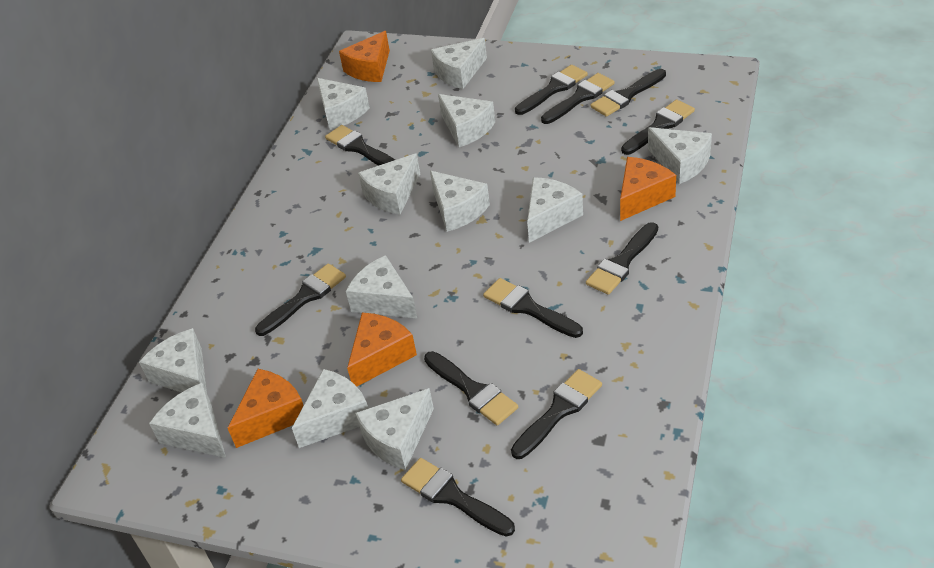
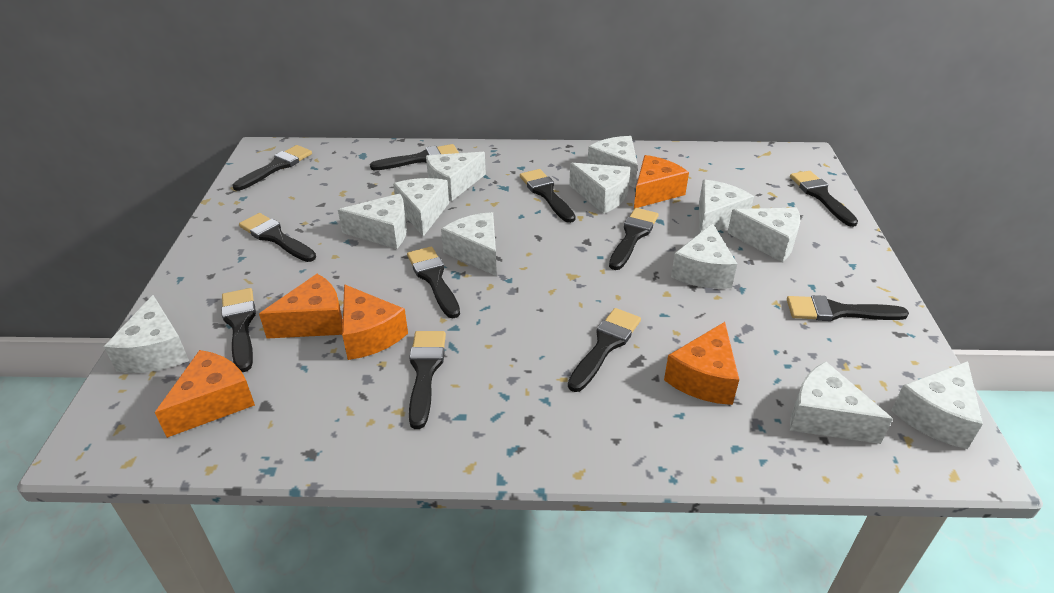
orange cheese: [228,369,304,448] [339,31,390,82] [347,312,417,386] [620,157,676,221] = 4 -> [154,350,255,438] [259,274,343,339] [342,284,408,360] [634,155,689,209] [664,322,739,405] = 5

